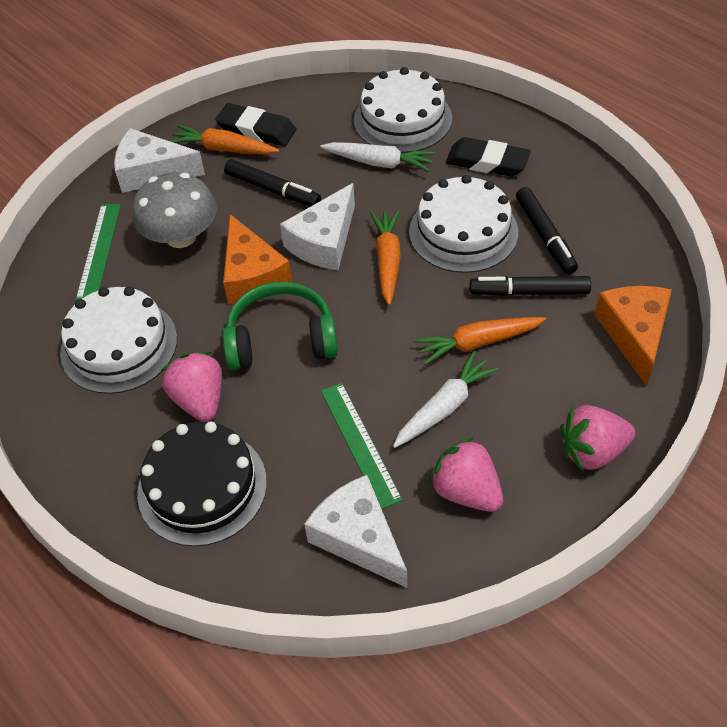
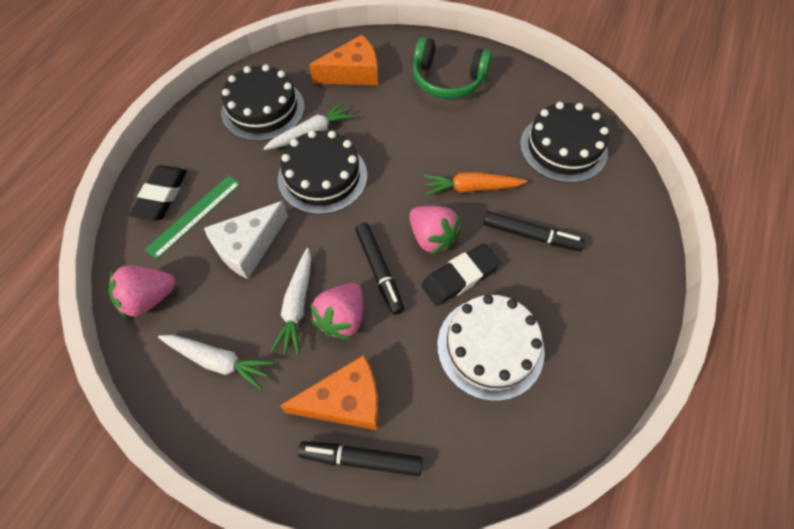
black cake: [137,421,267,546] = 1 -> [221,64,305,141] [278,130,367,214] [520,102,609,183] = 3
green ruler: [76,204,121,301] [321,383,403,509] = 2 -> [145,175,241,259] = 1
grey mushroom: [132,172,217,248] = 1 -> none = 0
orange carrot: [170,125,279,155] [370,210,401,305] [414,317,546,365] = 3 -> [423,172,527,195] = 1
white cake: [60,286,177,394] [354,67,452,153] [409,175,518,273] = 3 -> [437,295,545,401] = 1
white carrot: [320,142,435,172] [393,351,499,448] = 2 -> [158,335,274,390] [263,102,355,150] [270,248,311,356] = 3
white cheese: [114,128,205,193] [280,183,355,270] [304,475,407,588] = 3 -> [204,201,288,279] = 1

